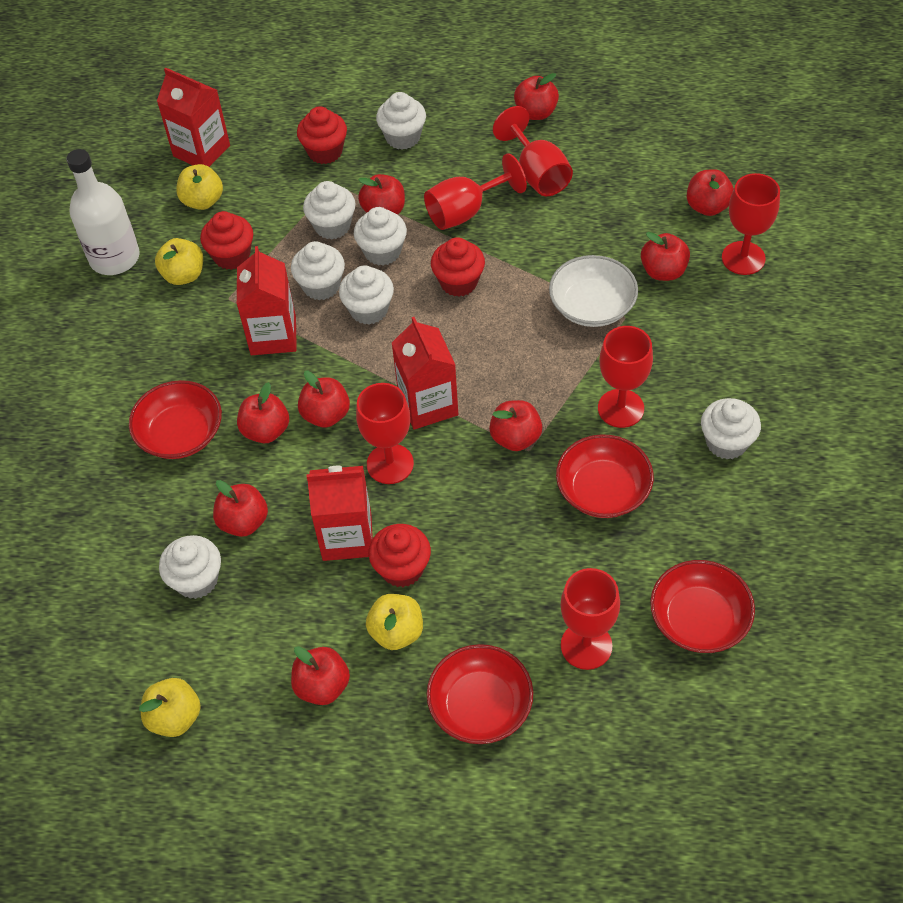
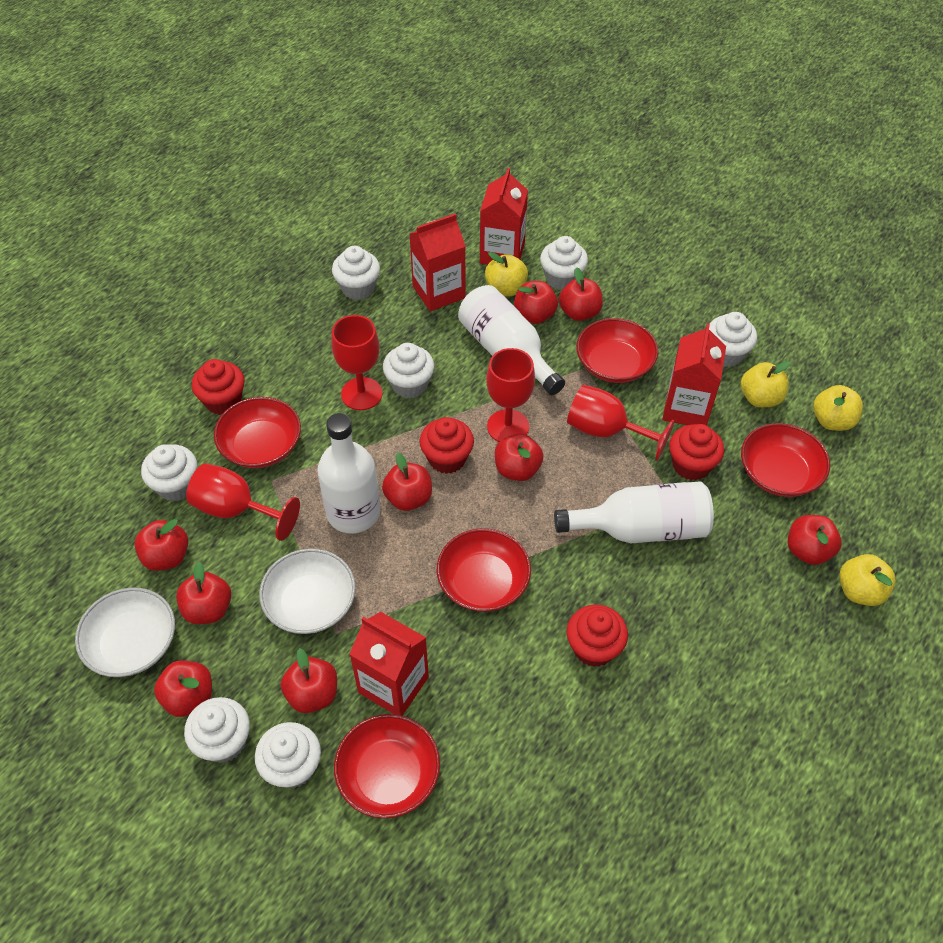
red bowl: [129,380,222,459] [427,644,533,744] [556,434,654,518] [650,560,755,653] = 4 -> [214,397,301,468] [334,714,440,818] [437,528,531,612] [576,318,658,383] [741,423,830,497] = 5
red goblet: [356,383,414,484] [424,153,527,230] [493,106,573,196] [560,568,620,670] [598,326,653,428] [722,173,780,275] = 6 -> [186,463,300,541] [331,315,383,410] [486,348,535,442] [567,385,674,461] = 4
white bottle: [66,149,140,275] = 1 -> [317,413,381,533] [458,285,565,395] [554,481,714,543] = 3
white bowl: [549,255,638,327] = 1 -> [75,587,175,677] [259,549,356,634] = 2

